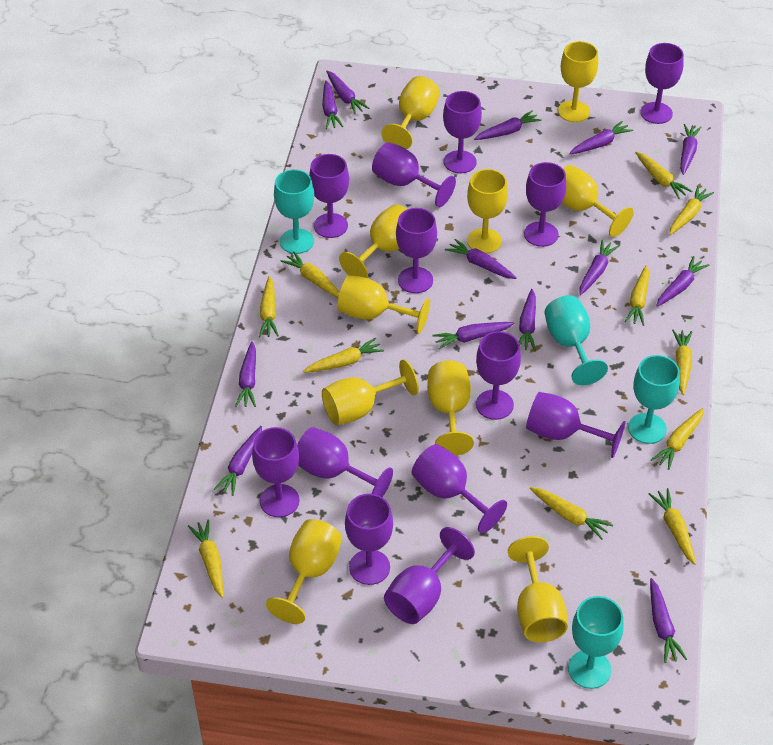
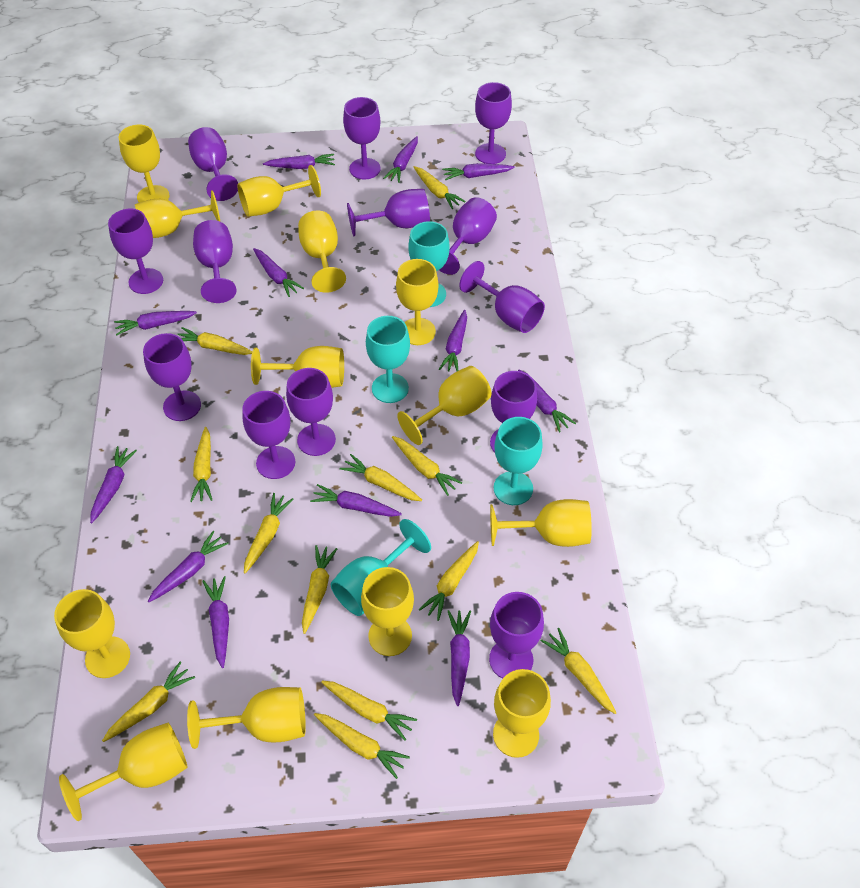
purple carrot: [214,426,262,496] [235,341,256,407] [322,80,343,129] [326,71,370,114] [432,322,514,349] [445,239,517,279] [474,110,542,140] [519,289,536,351] [569,121,633,154] [579,240,619,295] [650,578,687,663] [656,256,709,307] [680,124,701,175] = 13 -> [90,446,137,523] [114,311,197,335] [148,531,229,602] [202,576,229,668] [253,248,304,297] [263,154,335,169] [310,484,402,517] [383,136,418,183] [439,310,467,371] [442,163,515,180] [448,610,471,706] [518,369,576,432] = 12
yellow carrot: [188,520,223,598] [259,276,279,337] [281,251,340,297] [303,338,384,373] [530,487,613,540] [625,265,649,326] [635,152,692,199] [649,488,696,565] [651,408,704,470] [669,186,714,235] [672,330,692,395] = 11 -> [102,662,195,742] [177,327,252,355] [190,427,212,502] [244,493,293,573] [302,545,337,634] [314,713,410,779] [321,681,417,741] [340,454,422,501] [392,436,462,496] [414,166,466,209] [419,541,479,621] [541,628,616,714] = 12
yellow goblet: [266,519,342,624] [322,359,419,425] [338,275,430,334] [339,204,407,278] [382,76,440,149] [427,360,474,456] [467,169,508,254] [508,536,568,642] [558,41,598,122] [562,165,634,237] = 10 -> [54,589,130,678] [59,723,188,821] [119,125,170,203] [135,190,220,238] [187,687,306,749] [237,165,321,217] [251,346,344,388] [298,211,346,293] [361,567,414,656] [396,259,439,345] [397,366,492,445] [490,499,592,547] [493,669,551,758] = 13

